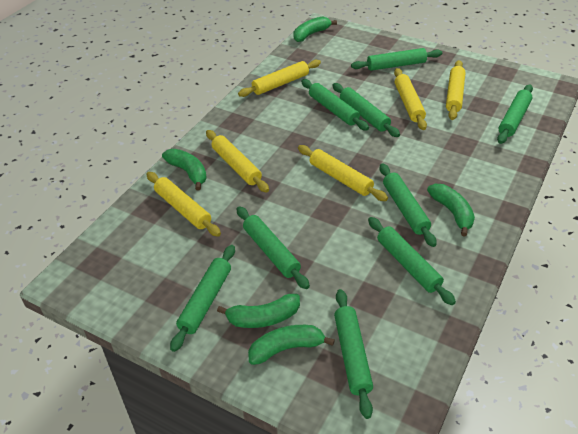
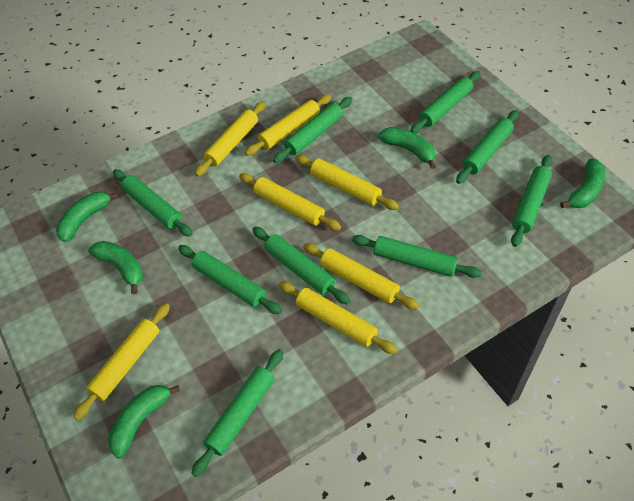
yellow rolling pin: [146,172,221,237] [206,130,269,193] [238,60,321,97] [298,145,388,201] [394,68,427,130] [446,60,465,120] = 6 -> [73,303,170,420] [195,101,265,177] [239,173,341,230] [245,94,331,156] [279,281,397,354] [295,155,399,210] [303,243,419,310] = 7

